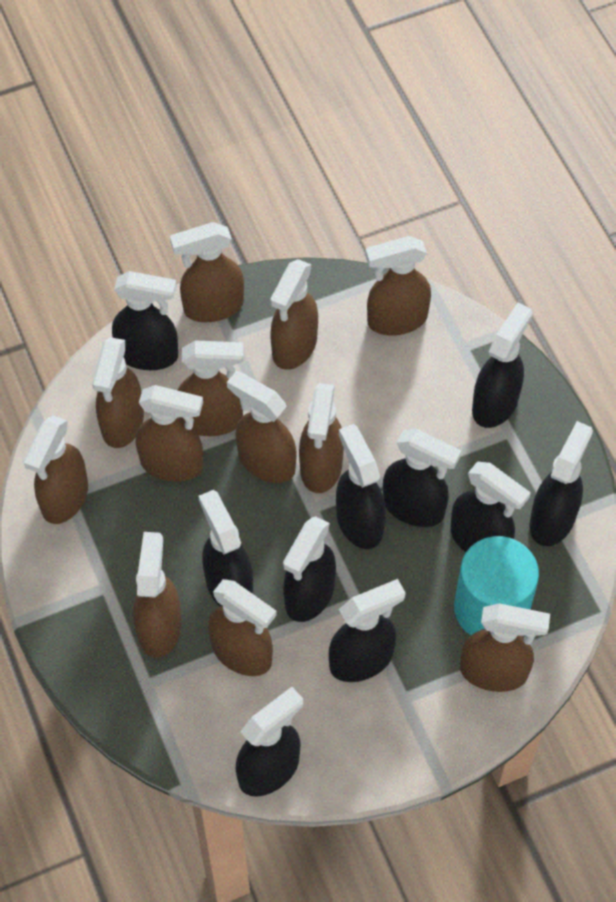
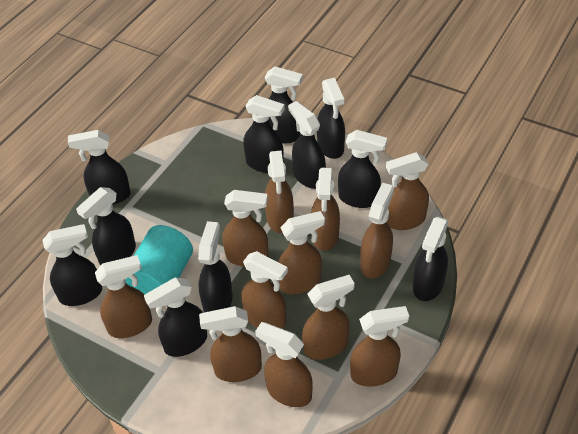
black spray bottle: [112,271,178,370] [199,490,253,606] [236,687,303,797] [283,516,336,622] [329,579,406,682] [336,424,386,549] [383,429,461,527] [450,462,531,552] [472,303,533,428] [530,421,593,546] = 10 -> [43,224,102,306] [68,130,131,205] [76,187,136,266] [144,277,207,357] [198,221,233,313] [243,95,285,173] [265,66,303,143] [288,101,326,189] [317,78,345,159] [338,130,387,208] [413,217,449,301] = 11

